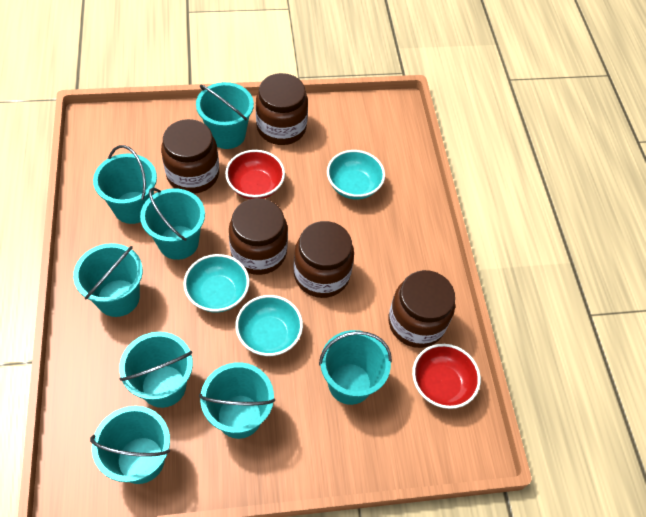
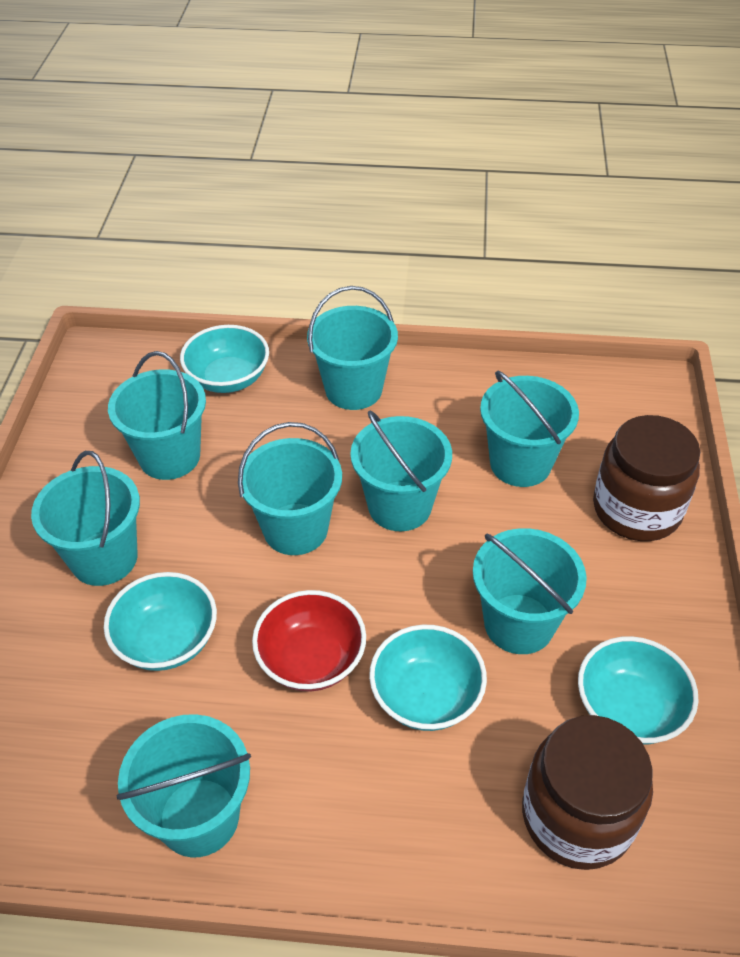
brown jar: [161,119,219,194] [229,198,288,275] [256,73,308,145] [294,221,354,298] [388,270,455,348] = 5 -> [522,715,653,870] [593,415,700,541] = 2
red bowl: [225,150,285,199] [412,344,481,409] = 2 -> [252,590,366,692] = 1
turquoise bowl: [183,254,250,313] [235,295,303,356] [327,150,385,200] = 3 -> [104,572,217,671] [180,325,269,393] [369,625,487,731] [578,636,698,745] = 4

